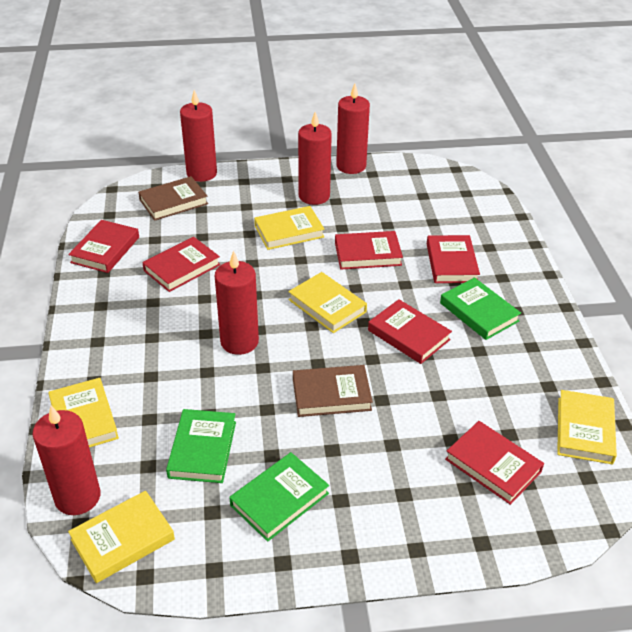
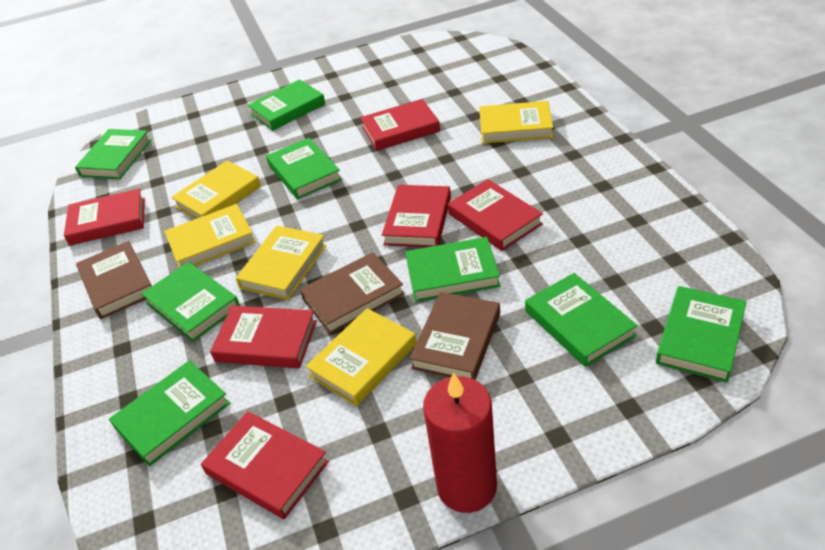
brown book: [138,176,208,221] [293,365,373,417] = 2 -> [76,241,152,319] [300,252,405,334] [409,292,500,380] = 3
green book: [166,409,236,483] [229,452,329,542] [440,277,521,340] = 3 -> [75,129,151,179] [109,360,230,467] [141,262,240,342] [247,79,325,131] [266,138,342,199] [405,237,500,302] [525,273,638,367] [656,286,747,383] = 8
red candle: [33,406,100,515] [180,90,217,182] [215,251,259,355] [298,112,332,205] [336,84,370,174] = 5 -> [423,372,497,513] = 1

